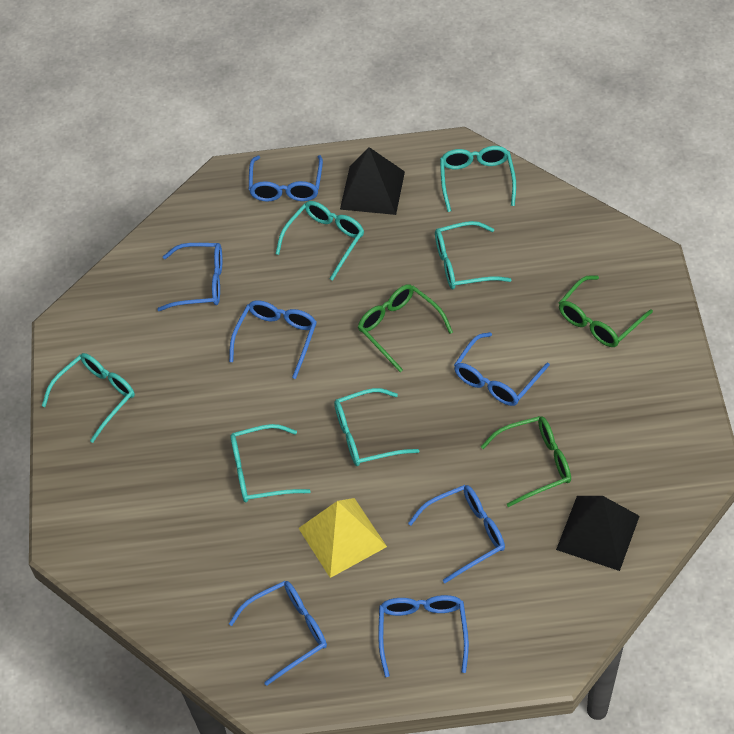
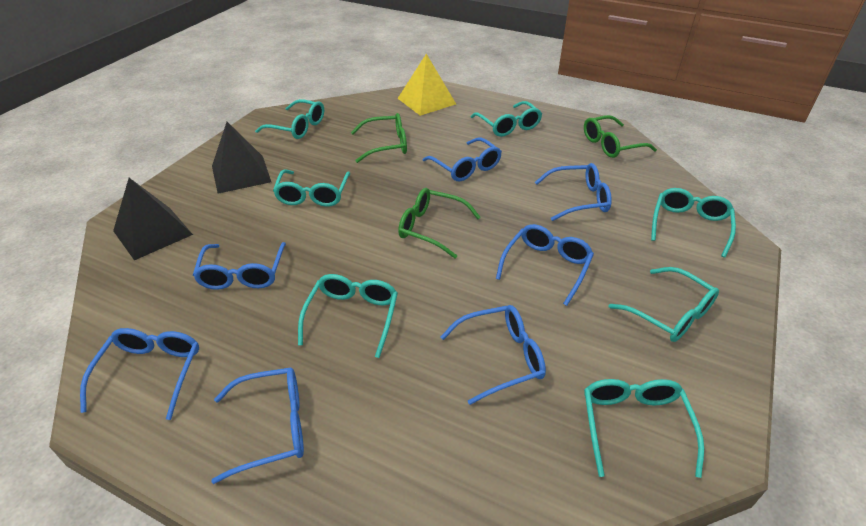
turquoise glasses: [42,353,135,443] [230,424,311,502] [276,201,364,281] [334,388,419,466] [435,221,512,289] [440,146,516,212] = 6 -> [255,99,324,139] [273,169,350,207] [298,274,398,358] [471,101,542,137] [584,379,704,478] [609,267,719,342] [651,188,736,258] = 7

